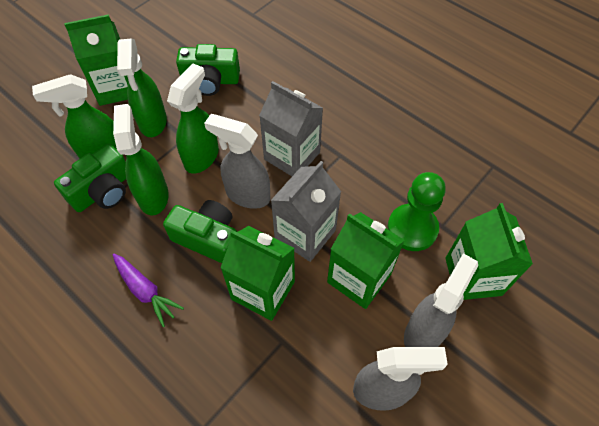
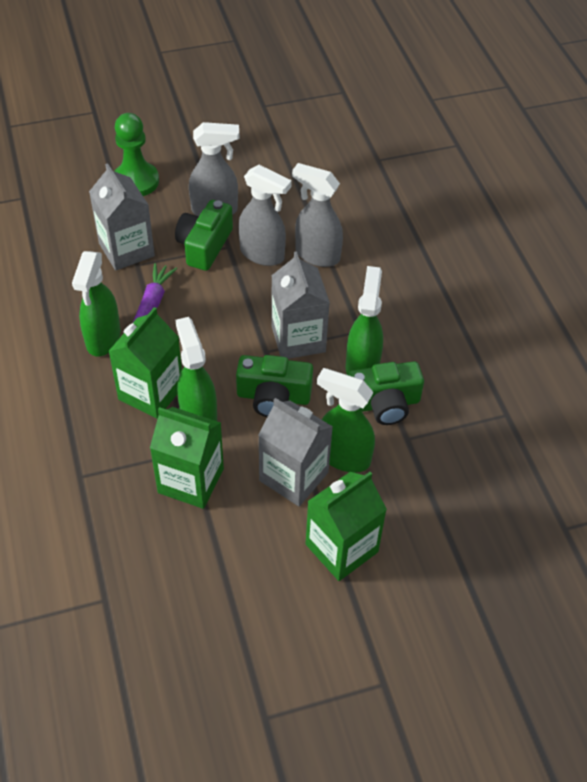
green carton: [64,14,128,106] [220,226,295,321] [327,212,405,309] [445,203,533,300] = 4 -> [108,307,182,419] [150,407,224,509] [305,472,387,581] = 3
grey carton: [259,81,323,176] [271,161,341,262] = 2 -> [89,163,155,271] [258,398,333,506] [271,251,330,359] = 3

